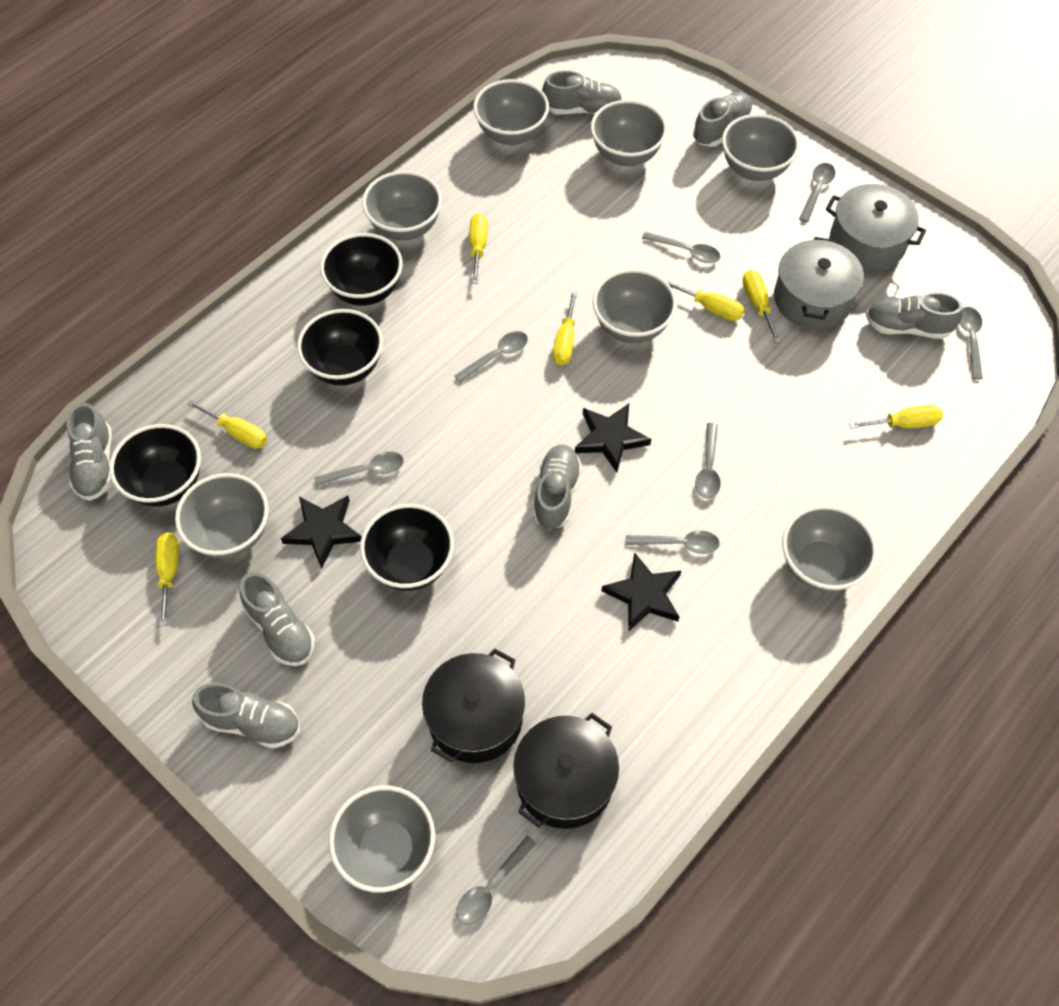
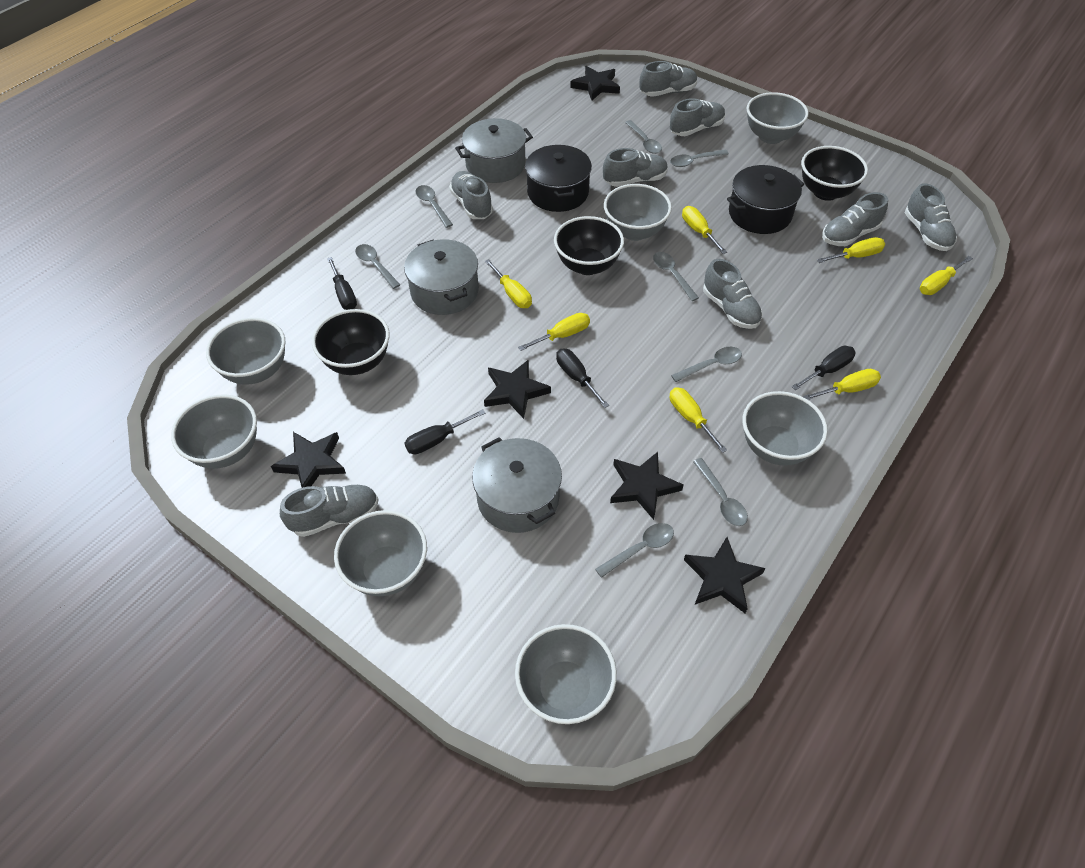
black bowl: [109,424,201,507] [297,309,383,386] [320,233,403,306] [360,504,454,591] = 4 -> [312,309,390,375] [554,216,624,275] [801,146,868,201] = 3
black screwdriver: none = 0 -> [327,257,357,310] [404,409,485,454] [556,349,609,408] [792,346,855,390] = 4
black star: [281,495,362,569] [575,404,651,472] [602,552,682,631] = 3 -> [271,432,346,488] [484,359,551,419] [570,66,620,100] [610,452,684,520] [684,537,765,613] = 5
grey bowl: [175,473,269,559] [329,786,435,893] [362,171,442,241] [473,79,549,145] [591,100,667,166] [593,269,677,344] [722,114,800,181] [782,505,877,592] = 8 -> [171,394,257,469] [206,318,285,385] [334,510,427,596] [515,624,617,724] [604,184,672,241] [742,391,828,466] [746,92,809,144] = 7
grey pot: [774,237,864,330] [826,184,926,271] = 2 -> [404,239,479,315] [455,118,533,183] [472,437,562,533] = 3
grey shoe: [67,403,113,501] [192,683,300,749] [240,572,315,666] [533,444,582,530] [542,71,622,115] [693,92,753,147] [866,292,963,339] = 7 -> [280,485,379,537] [449,171,493,219] [603,148,668,187] [639,61,697,97] [670,98,725,136] [703,259,762,329] [822,192,888,246] [905,183,957,251] = 8

